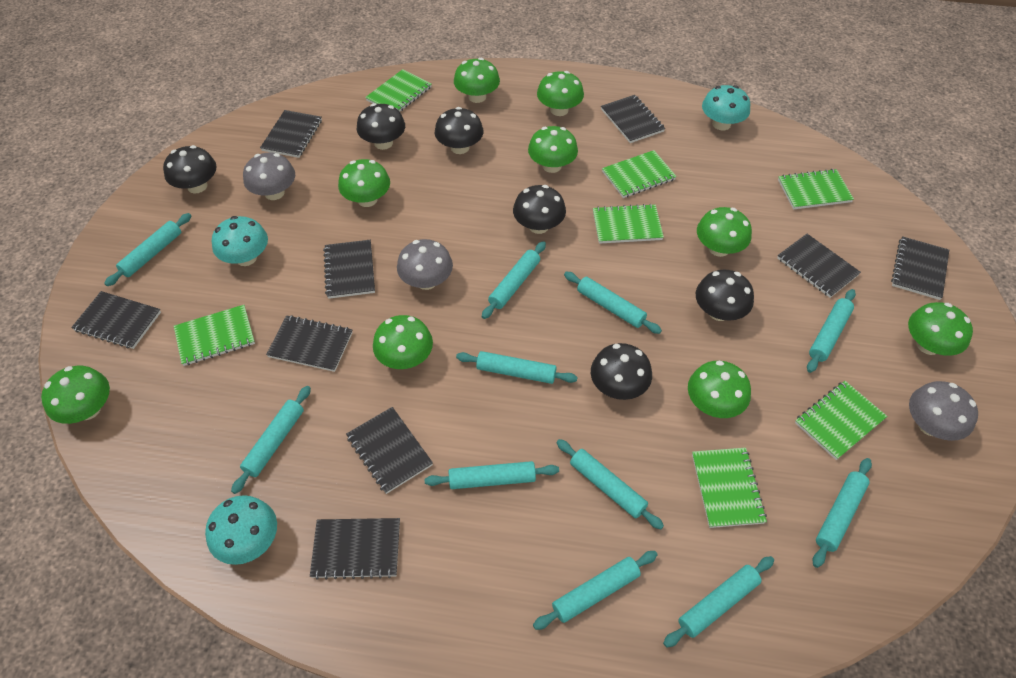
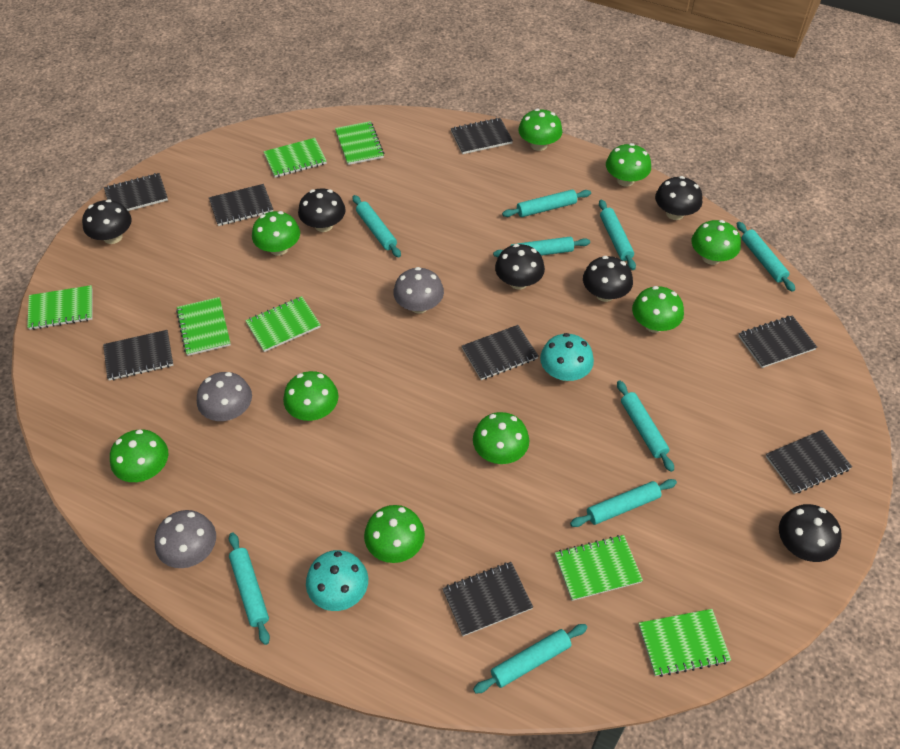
black notebook: [71,291,161,349] [260,110,322,158] [266,315,353,372] [310,518,400,580] [323,240,375,299] [346,407,433,494] [601,95,665,143] [777,234,861,298] [891,236,949,300] = 9 -> [103,330,173,381] [104,173,168,211] [209,184,273,226] [442,562,533,636] [451,118,513,154] [462,325,538,380] [739,315,817,368] [766,430,852,494] = 8
turquoise mushroom: [205,495,277,565] [212,216,268,266] [702,85,750,130] = 3 -> [306,550,368,611] [540,333,594,381] = 2
turquoise rolling pin: [104,213,191,286] [231,386,311,494] [425,461,559,489] [456,351,577,384] [482,241,546,319] [533,551,658,630] [556,439,664,530] [564,272,662,334] [663,556,774,647] [807,289,856,373] [813,458,872,568] = 11 -> [229,532,270,645] [352,195,401,258] [473,624,587,693] [493,237,590,257] [502,190,591,217] [570,479,677,527] [599,199,636,270] [617,381,674,472] [737,222,795,292] = 9

